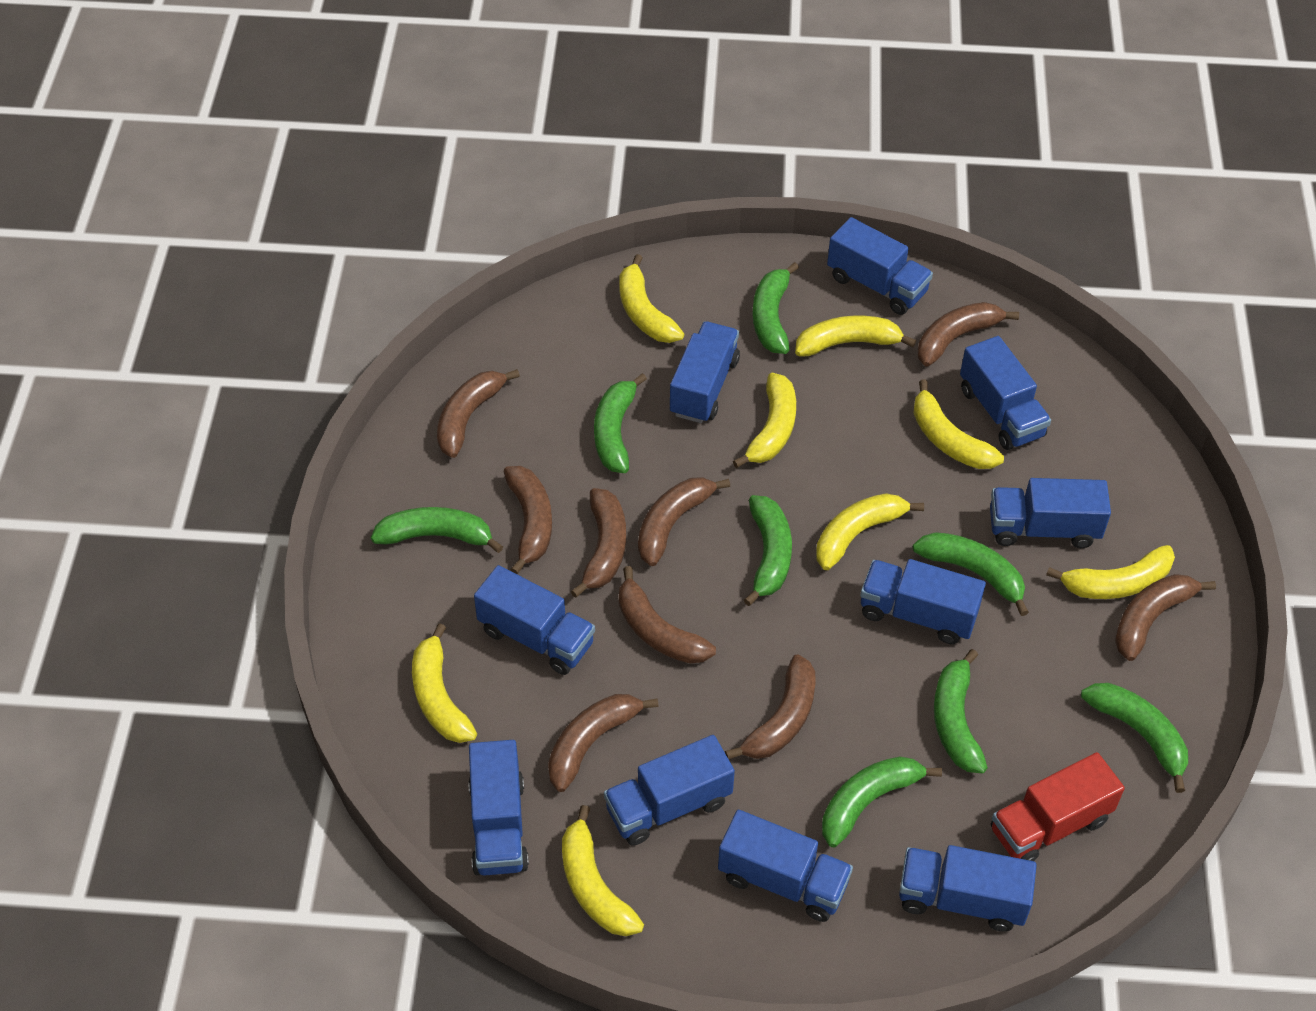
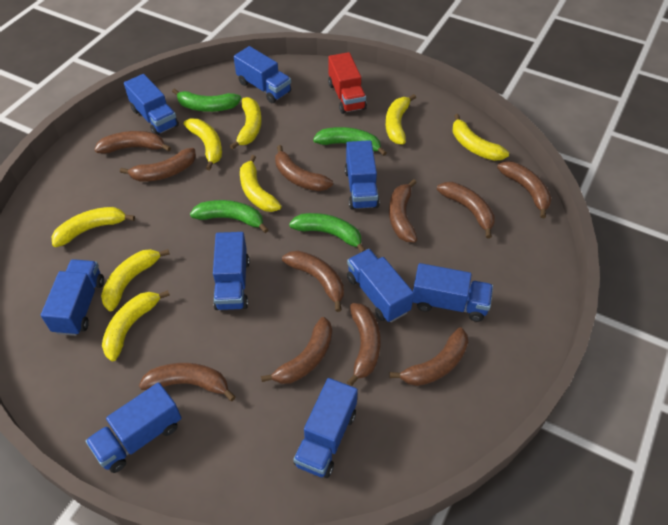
blue truck: [468,740,529,876] [474,565,595,675] [604,735,735,846] [670,321,740,423] [718,810,853,922] [827,217,933,315] [860,559,986,644] [899,845,1037,932] [960,336,1051,450] [990,478,1111,548] = 10 -> [41,259,104,336] [85,382,182,473] [124,74,179,135] [213,232,250,310] [234,46,291,103] [293,378,358,478] [344,140,380,210] [347,249,414,322] [413,263,493,322] = 9
brown banana: [437,369,520,458] [504,466,552,574] [548,694,659,792] [571,488,626,598] [619,566,716,664] [638,477,730,566] [725,654,816,759] [918,302,1019,366] [1115,574,1216,661] = 9 -> [94,131,171,154] [120,148,196,182] [139,363,236,401] [261,317,332,384] [275,145,333,191] [282,251,344,312] [347,303,381,386] [389,179,417,242] [389,328,468,386] [437,182,495,238] [497,161,552,218] = 11
green banana: [371,507,503,553] [594,373,647,473] [744,495,792,606] [753,262,799,354] [822,757,942,847] [913,532,1029,616] [934,649,988,774] [1081,683,1188,793] = 8 -> [172,88,241,112] [190,200,269,233] [289,213,365,252] [313,127,387,156] = 4

